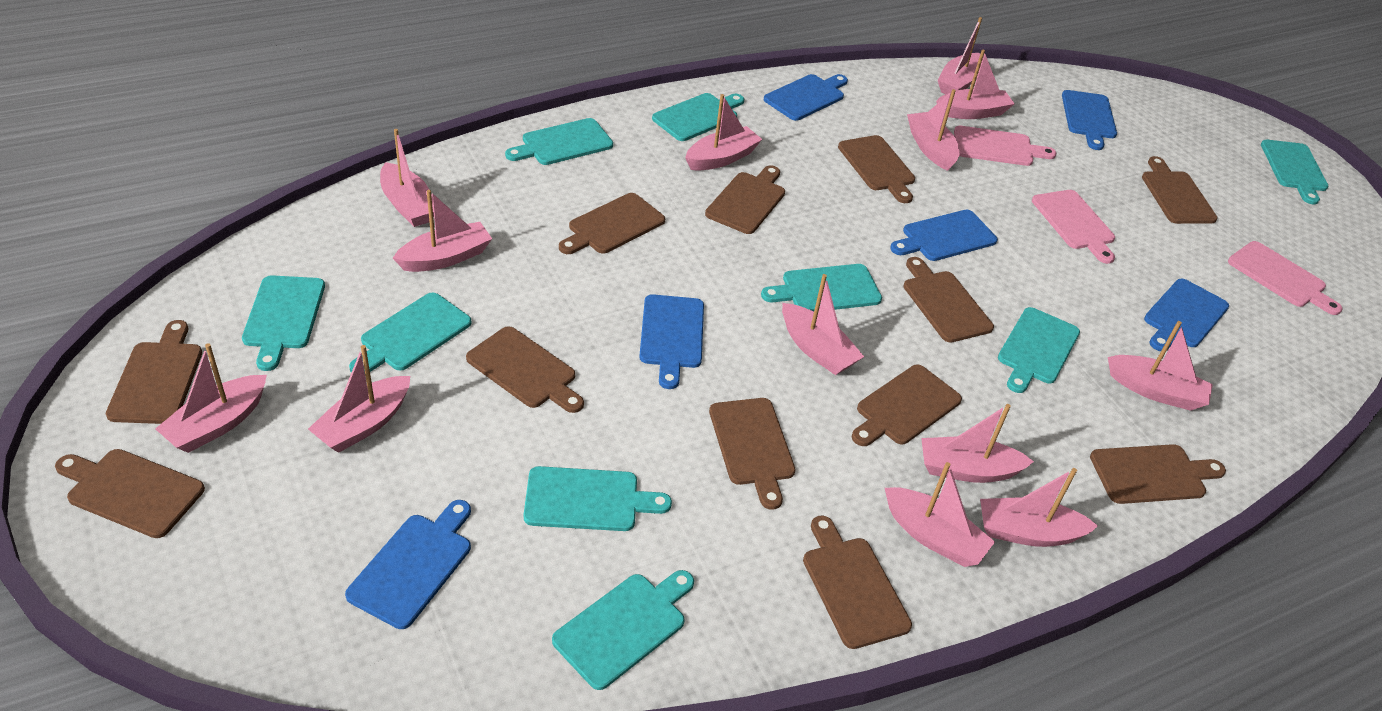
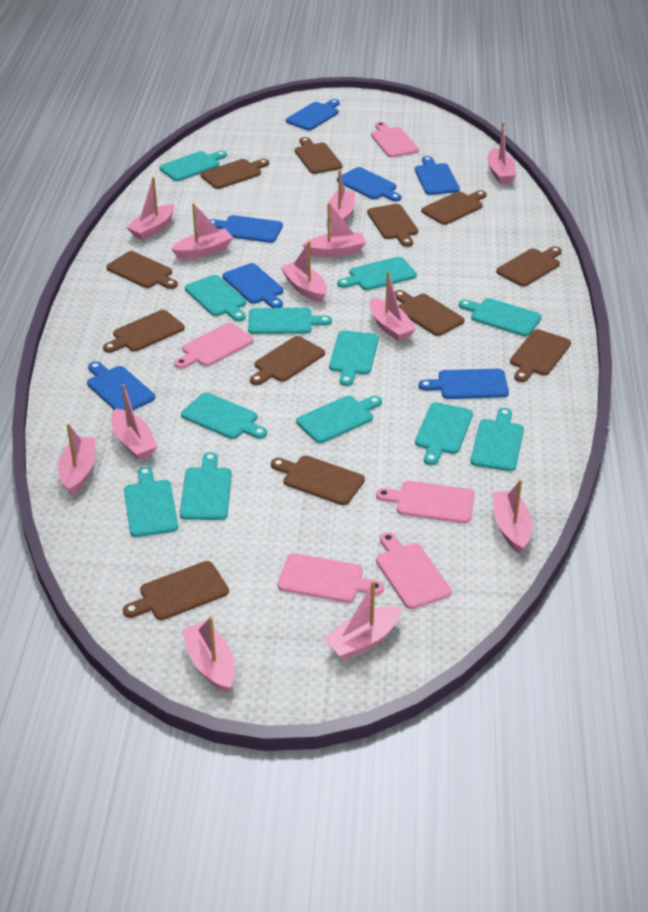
blue cutting board: [345,500,471,629] [639,294,704,389] [764,74,848,121] [890,210,998,261] [1062,90,1117,150] [1144,279,1229,351] = 6 -> [87,361,155,410] [209,215,283,243] [222,263,283,308] [286,99,340,130] [337,167,401,202] [415,156,460,195] [419,369,509,399] = 7
pink boat: [155,343,267,453] [308,345,410,453] [380,129,434,227] [393,190,492,272] [685,94,762,171] [782,274,864,375] [885,462,995,567] [907,89,959,171] [921,404,1034,483] [936,50,1015,119] [938,17,983,94] [980,468,1098,547] [1108,321,1213,411] = 13 -> [58,424,95,495] [112,384,157,460] [126,177,175,240] [171,203,233,259] [182,616,235,693] [281,241,327,302] [303,203,366,257] [323,581,402,660] [326,170,355,222] [369,272,416,341] [487,122,516,184] [493,480,533,554] = 12
pink cutting board: [954,126,1056,166] [1032,190,1115,264] [1228,241,1342,315] = 3 -> [174,323,254,369] [278,553,384,603] [371,122,419,157] [376,481,475,523] [376,532,452,609] = 5
turquoise cutting board: [242,275,325,371] [349,292,472,373] [505,118,613,165] [524,466,672,531] [552,570,694,690] [652,93,744,141] [761,264,882,312] [998,307,1080,393] [1261,140,1329,204] = 9 -> [124,467,178,537] [159,151,227,181] [180,452,232,520] [181,392,267,439] [185,275,246,321] [248,308,332,334] [296,396,382,443] [329,331,379,386] [337,257,417,290] [415,402,473,465] [459,298,542,337] [470,408,524,472] = 12

